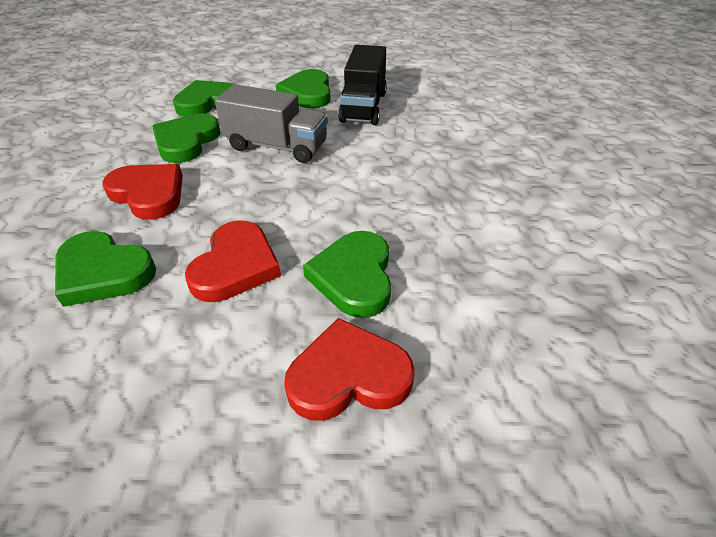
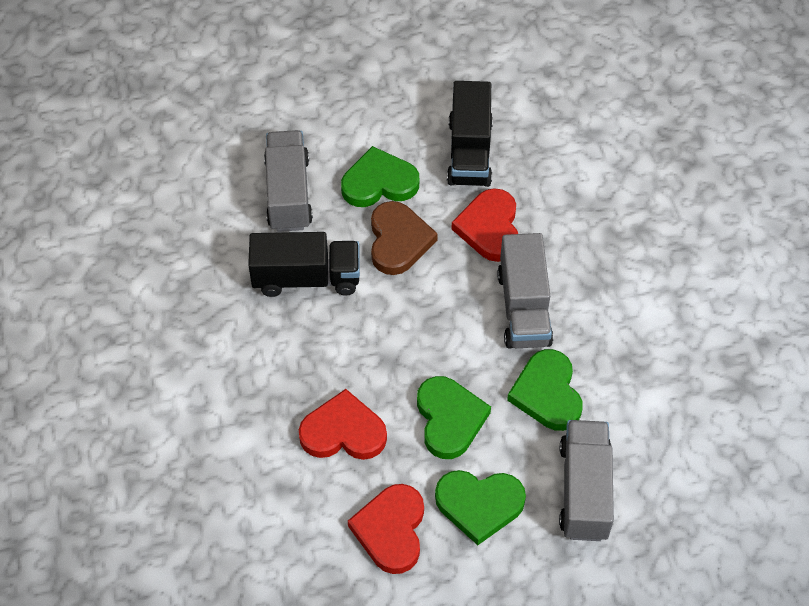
black truck: [338,45,387,125] = 1 -> [248,232,360,297] [447,81,493,187] = 2
brown heart: none = 0 -> [371,201,438,275] = 1
green heart: [55,231,156,307] [152,113,221,163] [173,80,234,117] [276,69,331,108] [303,231,391,318] = 5 -> [341,146,419,207] [417,376,491,459] [435,470,526,545] [507,349,583,431] = 4
grey truck: [215,84,328,163] = 1 -> [264,130,313,232] [497,233,553,349] [559,420,614,541] = 3

